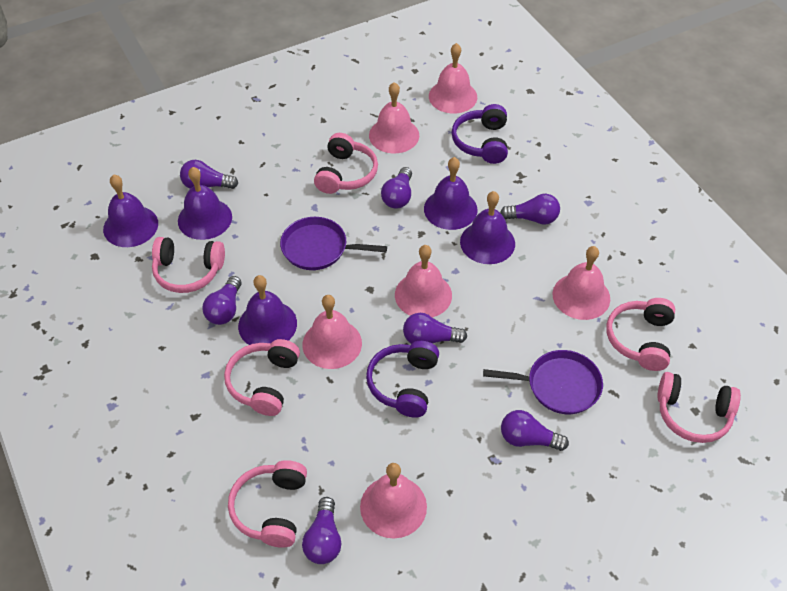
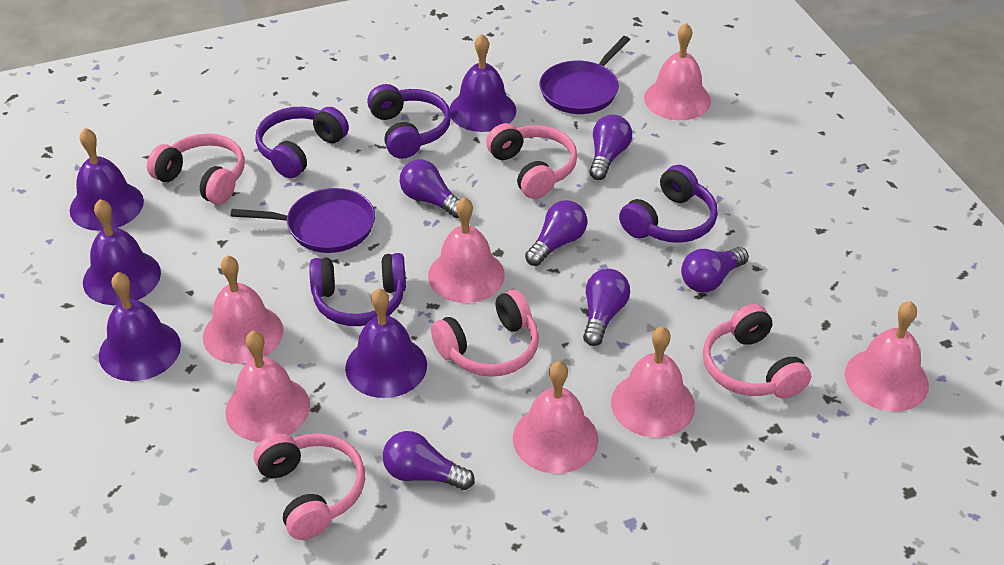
pink bell: [302,295,362,369] [360,463,427,538] [369,82,419,154] [395,245,452,318] [429,43,477,113] [552,246,610,320] = 6 -> [203,255,283,364] [225,331,310,442] [428,197,505,303] [513,361,599,474] [611,326,695,438] [644,23,711,120] [845,301,929,412] = 7
pink headphones: [152,237,225,293] [224,339,300,416] [228,460,307,548] [314,133,378,194] [606,298,675,371] [657,372,741,443] = 6 -> [147,134,244,205] [254,433,365,540] [431,289,539,377] [486,123,577,199] [703,304,811,399] = 5
purple headphones: [366,341,439,418] [452,104,508,164] = 2 -> [255,107,349,178] [309,253,406,326] [367,84,451,159] [619,165,718,243] = 4
purple light bulb: [180,160,238,189] [202,276,242,325] [302,497,341,564] [381,167,412,209] [403,313,467,344] [500,194,560,225] [501,410,569,451] = 7 -> [383,431,475,490] [400,160,459,218] [525,200,587,266] [583,269,630,346] [589,115,632,180] [681,247,749,293] = 6

